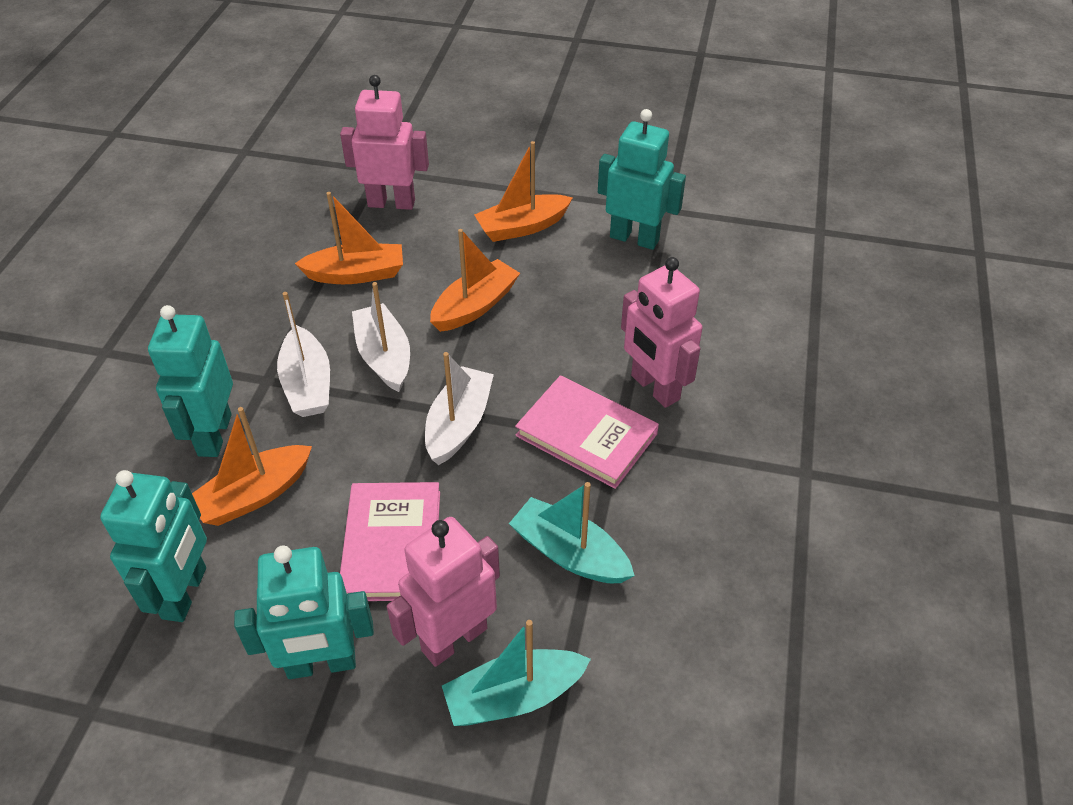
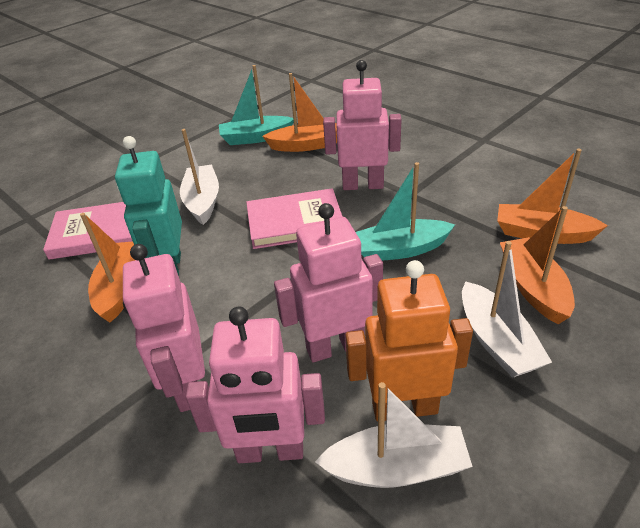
orange robot: none = 0 -> [345,260,473,421] = 1
pink robot: [340,75,429,210] [387,517,500,667] [621,257,702,408] = 3 -> [123,244,205,412] [186,306,325,463] [274,203,383,362] [323,60,402,190] = 4
turquoise robot: [100,470,207,622] [148,305,233,457] [234,545,374,679] [598,109,686,250] = 4 -> [115,136,182,276] = 1

